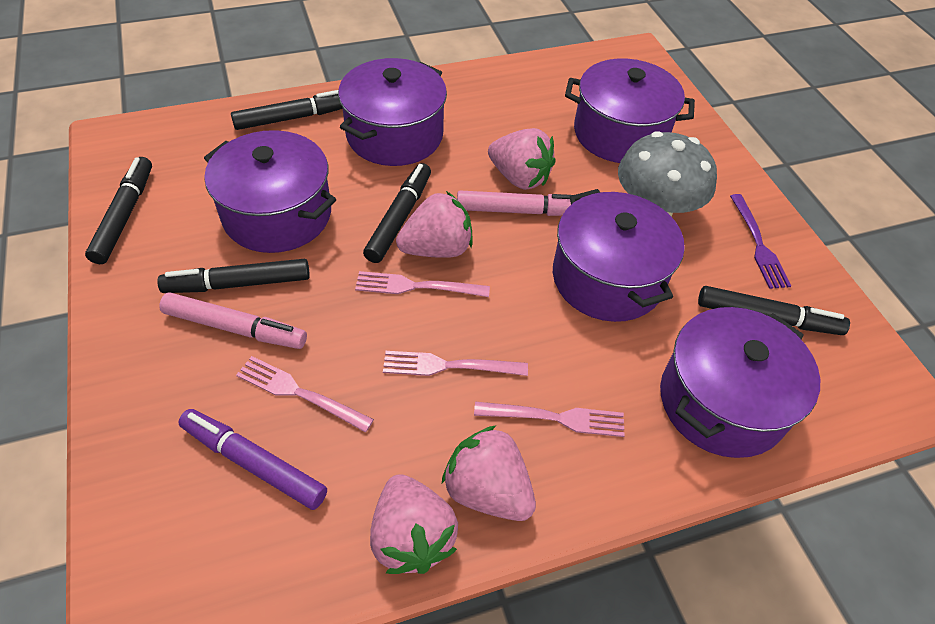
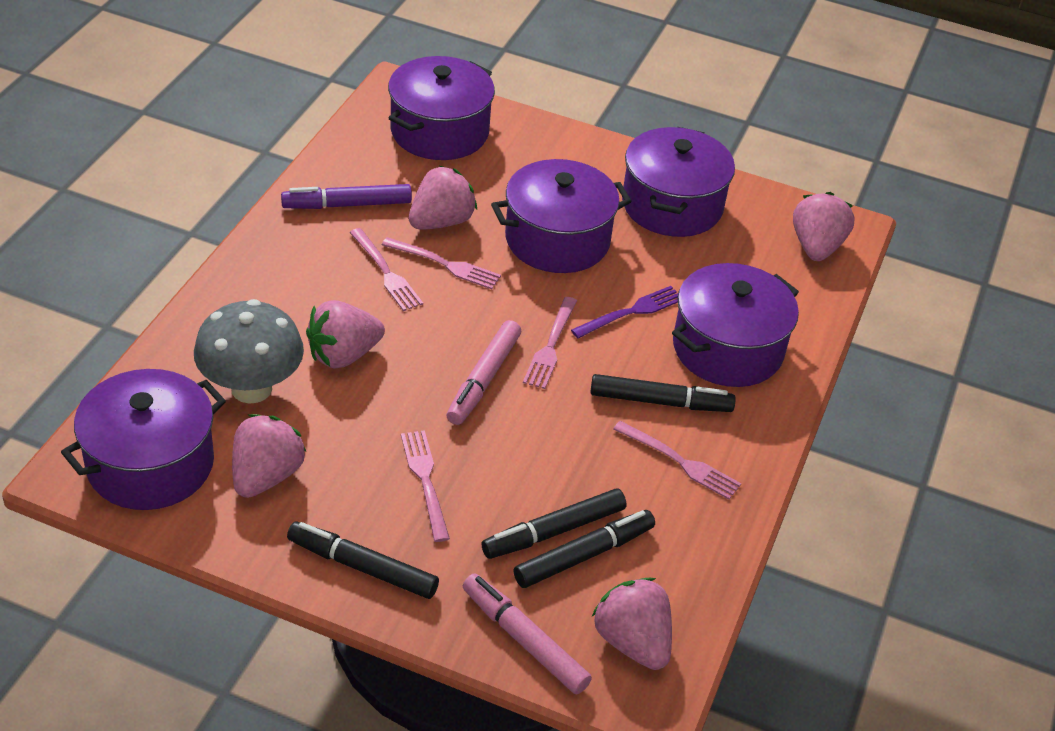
black marker: [85,157,152,264] [157,259,310,293] [231,90,343,130] [363,163,431,263] [698,286,850,335] = 5 -> [287,521,439,599] [482,488,626,559] [514,510,655,588] [590,374,736,412] = 4
pink fork: [236,356,374,433] [355,271,490,297] [383,351,528,376] [474,402,625,437] = 4 -> [349,228,423,311] [382,237,501,289] [401,430,450,542] [523,297,577,389] [613,421,741,500] = 5
pink strawberry: [370,474,458,574] [396,191,473,258] [442,425,536,521] [488,128,556,190] = 4 -> [232,414,306,498] [306,300,385,369] [409,166,477,229] [592,578,672,670] [793,192,855,261] = 5

